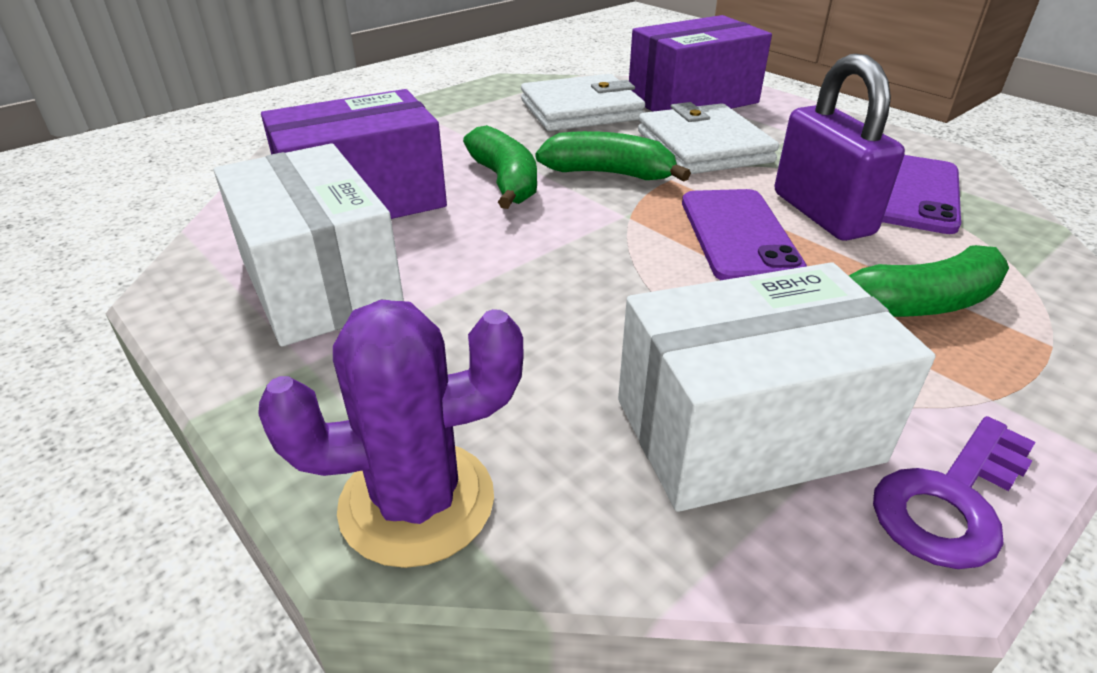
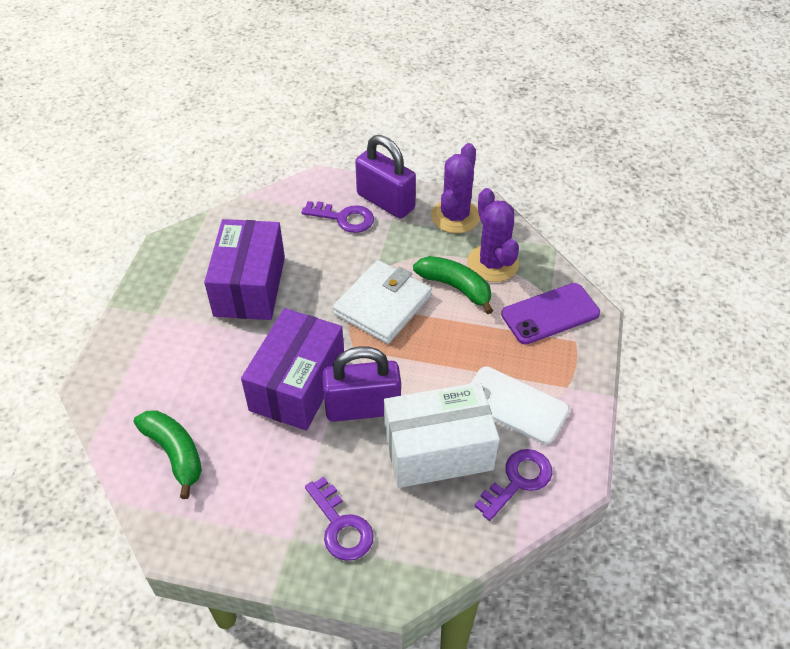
green banana: [463,125,537,209] [535,131,691,182] [849,245,1009,317] = 3 -> [134,410,202,499] [413,256,493,314] = 2
purple cactus: [258,300,524,568] = 1 -> [431,143,480,233] [467,188,519,282] = 2
purple key: [873,416,1035,569] = 1 -> [301,201,374,233] [305,477,374,561] [474,449,552,521] = 3
purple padlock: [774,54,905,241] = 1 -> [322,346,401,422] [355,135,416,219] = 2
purple phone: [682,189,807,280] [882,155,961,234] = 2 -> [501,283,600,344] = 1
white box: [214,143,404,347] [618,262,936,512] = 2 -> [384,382,500,488] = 1
white phone: none = 0 -> [470,366,570,444] = 1
white wallet: [521,74,645,131] [638,102,779,174] = 2 -> [333,260,432,344] = 1

